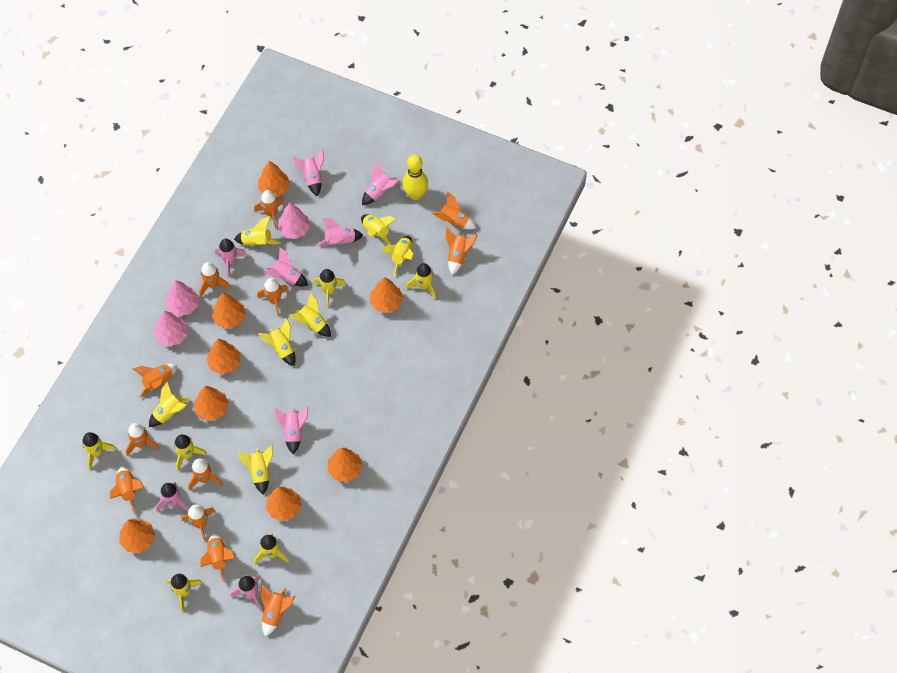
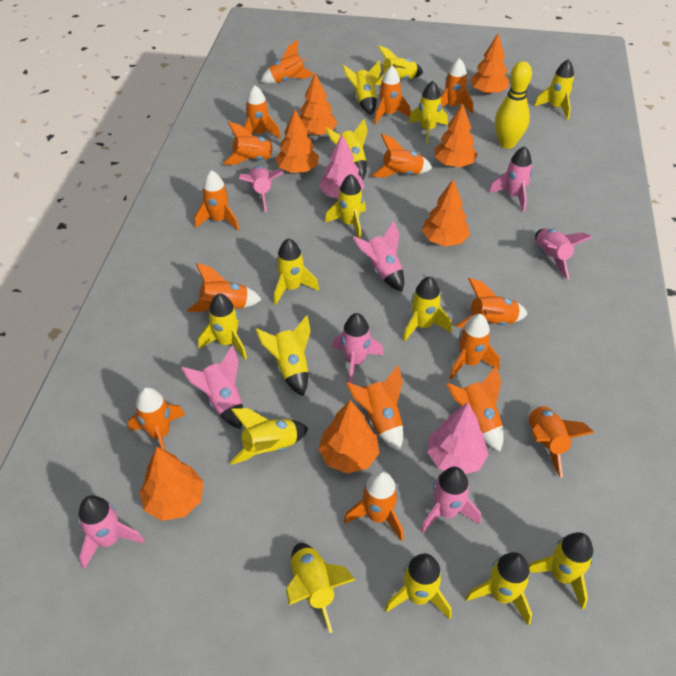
orange rocket: [110,467,144,513] [126,423,160,456] [133,364,177,398] [182,505,215,542] [188,458,223,491] [199,262,231,297] [200,534,236,582] [254,190,284,229] [257,278,289,316] [260,584,295,637] [432,191,476,229] [445,227,477,275] = 12 -> [128,387,185,451] [187,263,262,312] [194,170,239,230] [223,121,281,165] [244,85,281,139] [260,40,314,84] [344,471,404,541] [346,365,403,451] [371,134,432,178] [374,66,411,125] [441,58,473,114] [446,366,504,451] [449,314,500,379] [456,278,527,327] [529,404,595,478] = 15
orange tree: [119,518,155,553] [195,386,229,421] [207,339,240,374] [212,293,245,329] [258,161,290,198] [266,487,302,521] [328,447,363,482] [370,277,403,313] = 8 -> [140,447,204,521] [275,110,319,173] [299,73,338,136] [318,400,379,474] [422,179,470,246] [435,104,478,167] [470,34,509,95] = 7
pink tree: [154,311,188,346] [165,280,199,316] [278,203,310,239] = 3 -> [319,135,365,198] [427,402,489,474] = 2
yellow rocket: [82,432,116,470] [149,382,190,427] [167,574,203,612] [174,434,207,471] [234,216,281,246] [238,445,273,495] [254,533,289,564] [258,318,296,366] [289,293,331,337] [314,269,346,308] [361,214,397,245] [382,236,414,276] [406,263,436,299] = 13 -> [198,294,247,359] [230,408,308,465] [255,315,311,396] [274,238,319,305] [286,543,355,633] [325,119,368,179] [325,174,366,239] [342,60,381,115] [376,46,423,85] [384,553,452,619] [403,276,452,342] [408,81,448,143] [465,552,532,626] [529,532,594,610] [534,59,574,120] = 15

